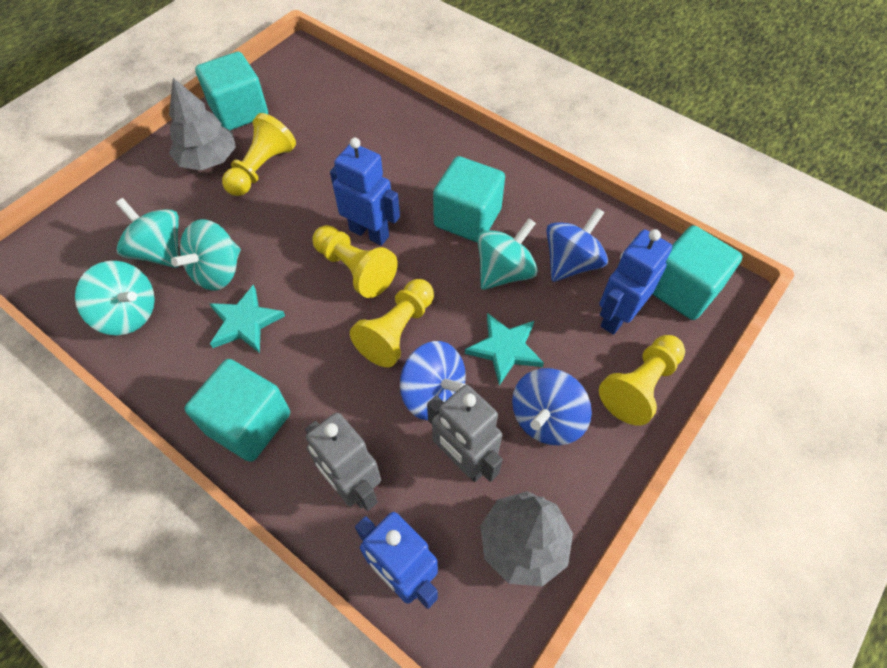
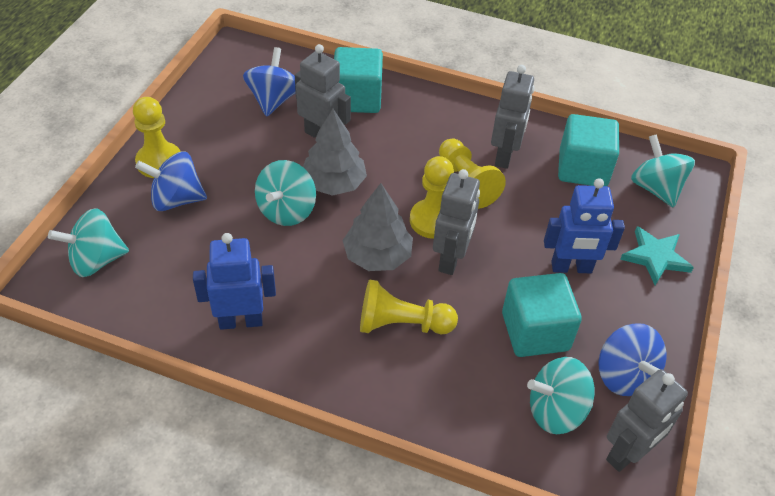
blue robot: [330,138,400,246] [355,512,438,609] [599,229,672,335] = 3 -> [193,233,276,330] [544,178,625,273] = 2
grey robot: [305,412,381,511] [427,385,503,482] = 2 -> [295,44,351,138] [433,169,480,275] [491,65,534,169] [606,369,688,472] = 4
turquoise cube: [185,359,290,462] [195,52,268,130] [433,156,505,243] [652,225,743,320] = 4 -> [334,47,383,113] [502,273,582,357] [558,114,619,186] = 3
turquoise star: [209,284,285,353] [465,313,544,385] = 2 -> [620,226,694,285] = 1

